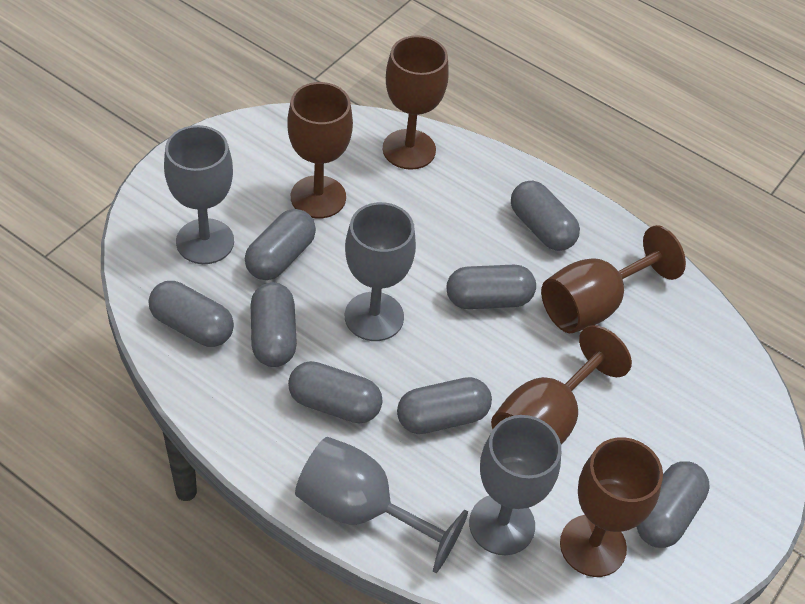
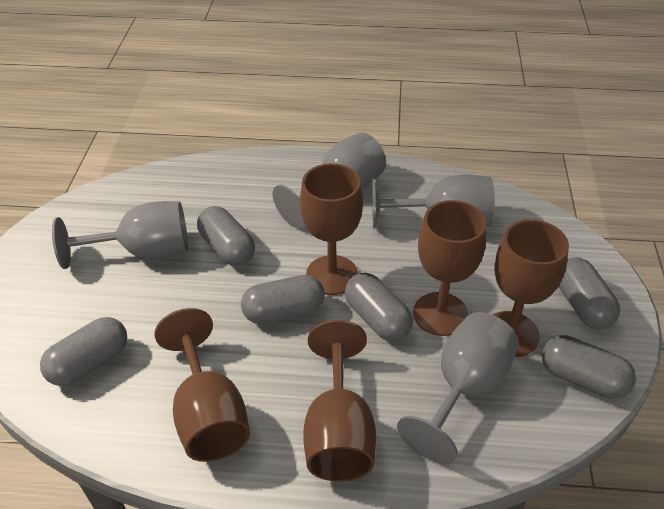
grey capsule: [149,281,234,347] [245,209,316,280] [251,282,297,367] [288,361,383,423] [397,377,492,434] [447,265,536,309] [511,181,580,251] [636,461,709,548] = 8 -> [40,317,127,386] [197,206,255,266] [241,275,325,324] [345,273,413,341] [542,335,636,399] [559,257,620,329] = 6

